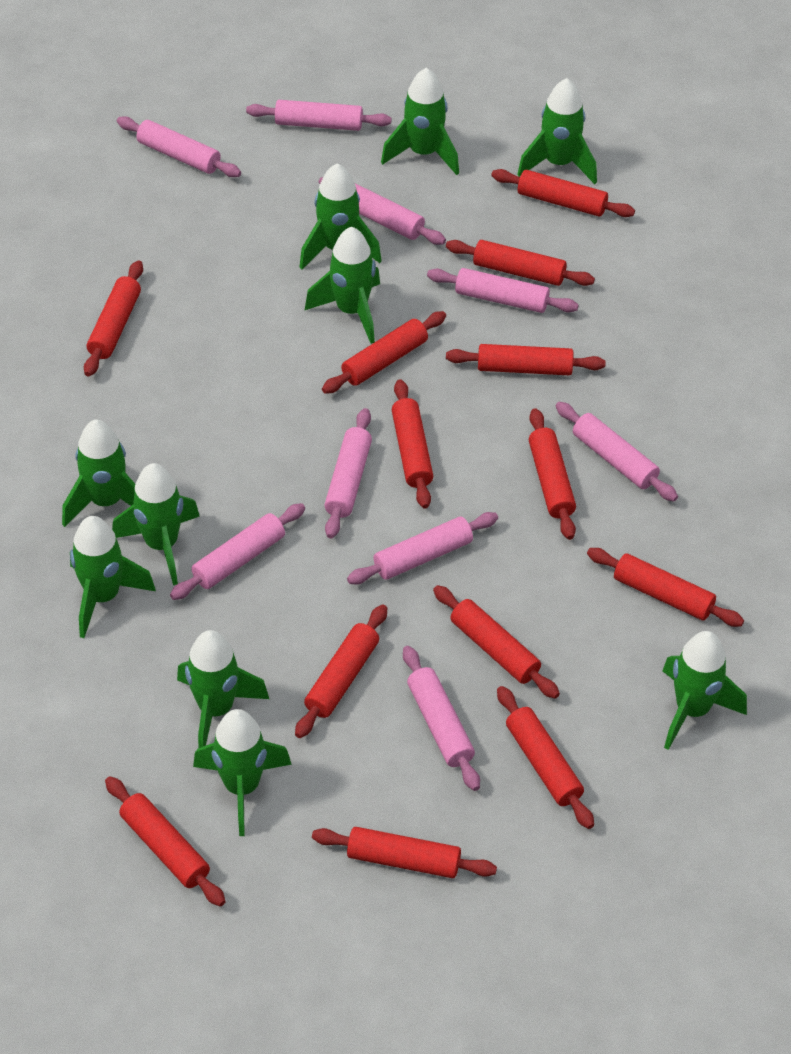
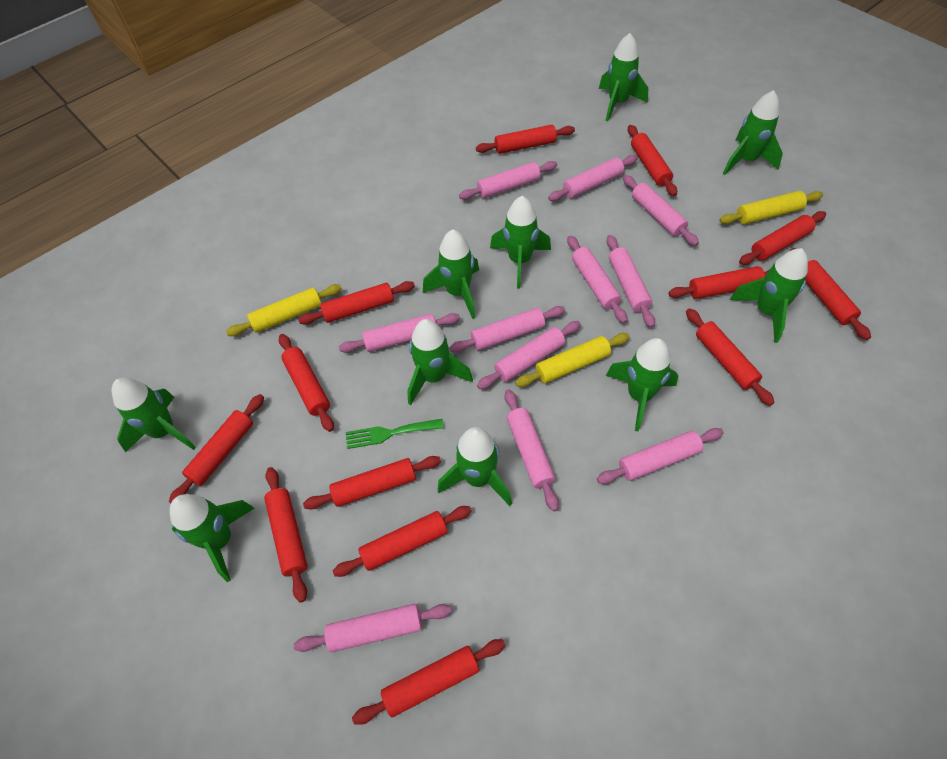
green fork: none = 0 -> [346,419,444,449] = 1
pink rolling pin: [117,116,241,177] [170,503,305,600] [246,100,392,131] [319,177,446,245] [324,408,372,538] [347,512,498,585] [403,646,480,791] [427,268,579,313] [556,402,678,502] = 9 -> [294,604,452,652] [339,313,460,353] [449,306,565,353] [459,161,557,200] [477,321,581,389] [505,389,559,511] [548,155,638,201] [567,236,628,323] [597,428,724,484] [606,235,655,328] [623,175,699,246] = 11
yellow rolling pin: none = 0 -> [226,284,342,336] [515,333,630,387] [719,191,823,224] = 3

